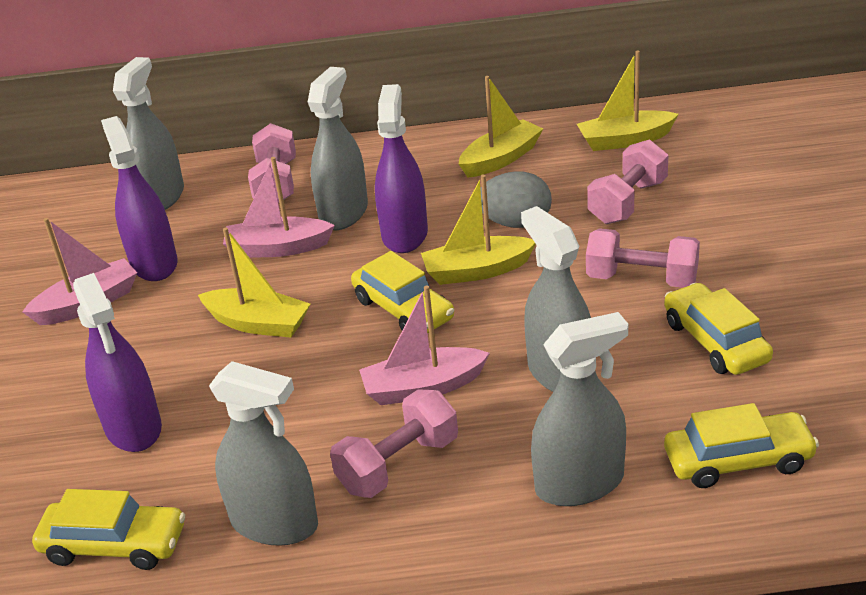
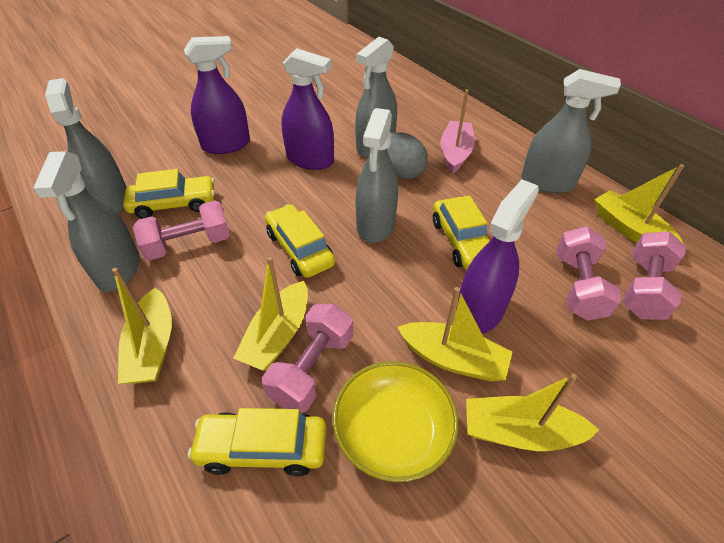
pink boat: [22,218,137,325] [223,157,335,257] [359,286,490,405] = 3 -> [441,89,475,174] = 1
yellow boat: [198,228,310,338] [421,174,536,285] [459,76,543,178] [577,51,678,151] = 4 -> [112,268,172,384] [233,257,308,371] [397,287,513,382] [466,373,599,451] [594,164,684,243] = 5
yellow bowl: none = 0 -> [333,361,458,482] = 1

